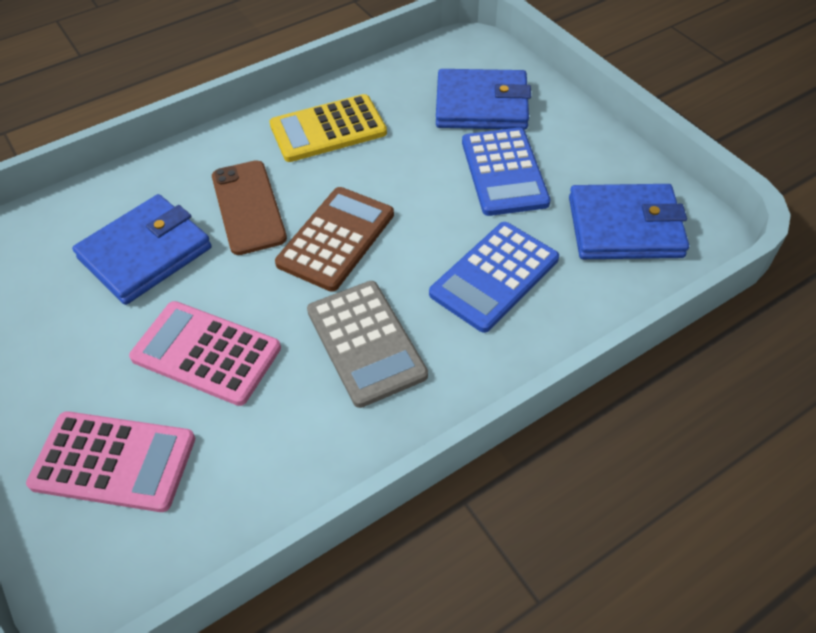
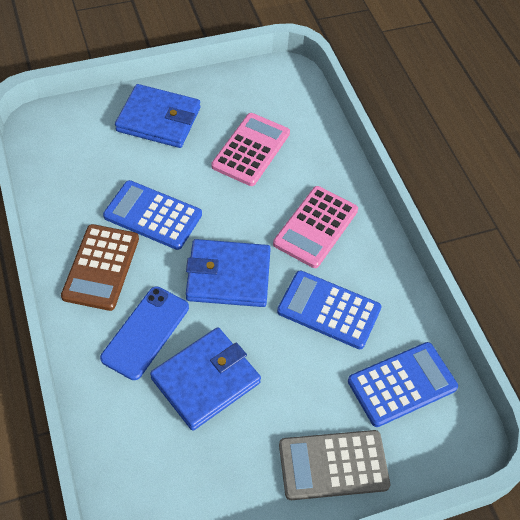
blue calculator: [429,222,559,333] [462,128,550,216] = 2 -> [103,180,202,250] [277,270,382,349] [348,342,458,427] = 3
blue phone: none = 0 -> [100,287,189,380] = 1
brown phone: [212,160,287,255] = 1 -> none = 0
yellow calculator: [269,94,387,162] = 1 -> none = 0

